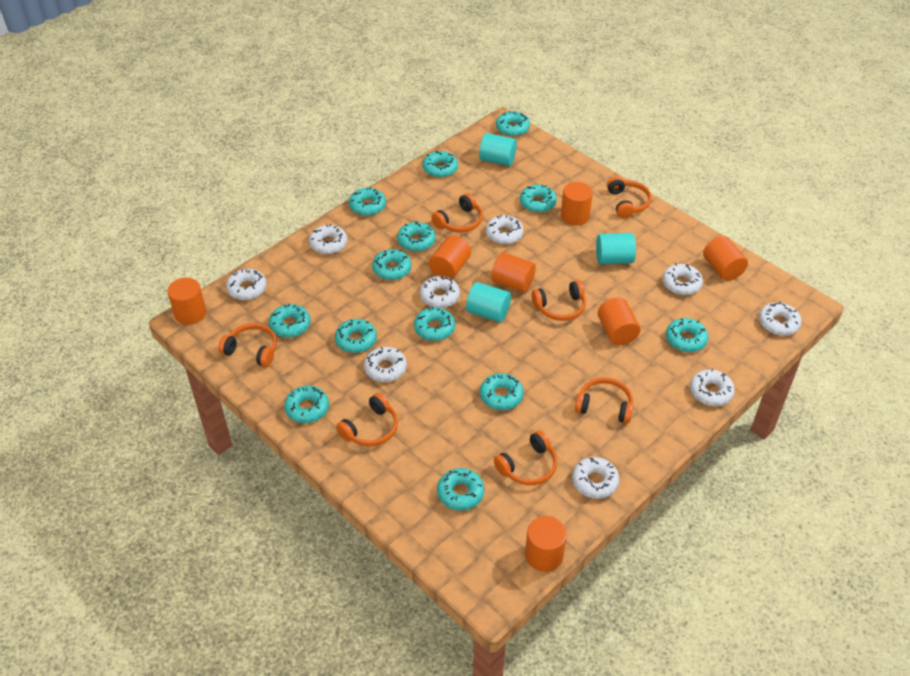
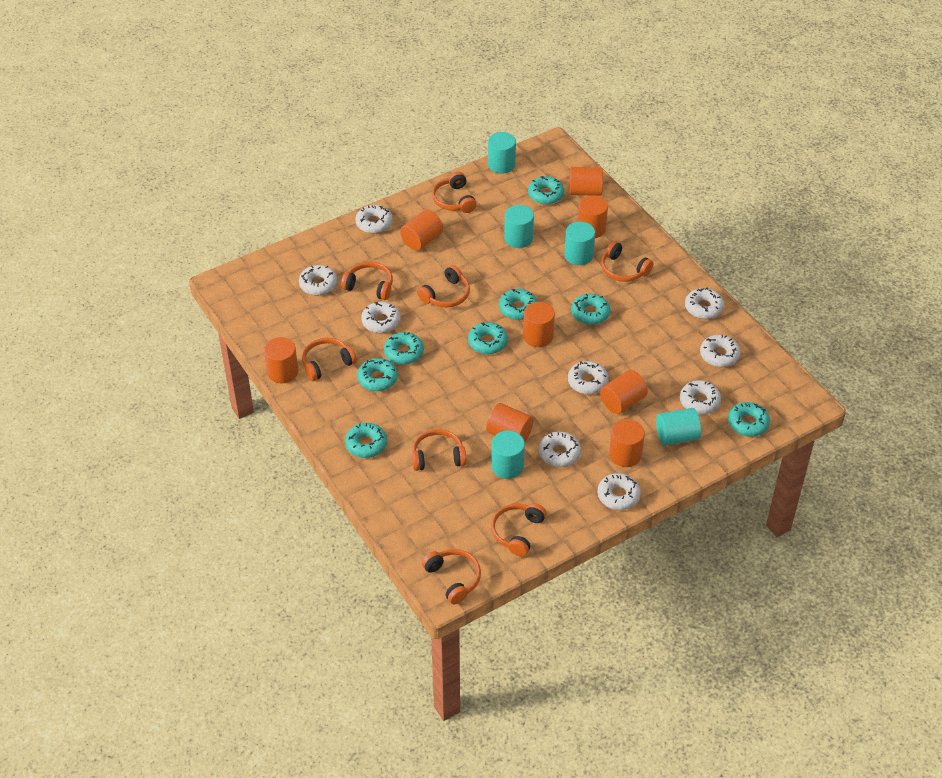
orange cylinder: [167,277,206,325] [429,235,471,279] [491,252,536,292] [525,516,567,572] [561,182,593,226] [597,297,641,345] [703,236,748,281] = 7 -> [264,337,298,383] [400,210,443,251] [486,403,533,442] [523,302,555,347] [569,167,603,196] [578,195,608,238] [600,370,648,414] [609,419,645,467] = 8
orange headphones: [218,323,277,367] [336,393,398,446] [431,193,483,233] [494,431,558,485] [532,280,586,321] [575,377,634,424] [607,177,652,218] = 7 -> [302,338,357,381] [341,262,393,300] [412,429,466,471] [417,265,470,308] [422,549,481,604] [432,172,477,213] [491,503,546,557] [601,241,653,282] = 8
turquoise cylinder: [466,282,511,322] [479,133,517,166] [596,233,636,264] = 3 -> [488,132,516,174] [491,431,525,479] [504,205,534,248] [564,222,595,265] [656,408,701,446] = 5
turquoise donut: [269,304,310,338] [284,386,329,423] [335,319,377,353] [349,187,386,216] [372,249,412,280] [397,222,435,251] [414,307,455,341] [423,151,458,178] [437,468,484,511] [480,373,524,410] [496,111,530,137] [520,185,557,213] [666,318,708,352] = 13 -> [345,423,387,458] [357,358,398,391] [384,332,424,365] [468,322,508,354] [499,289,537,320] [528,176,564,204] [571,294,610,325] [728,402,770,437] = 8

